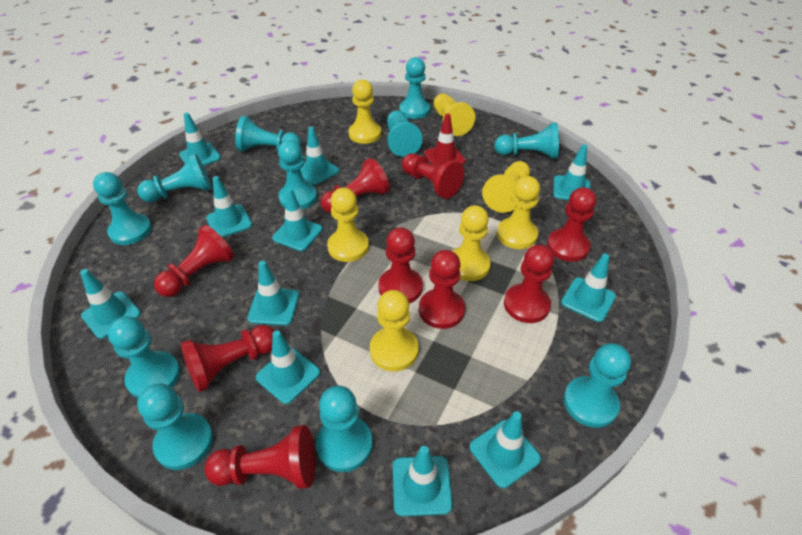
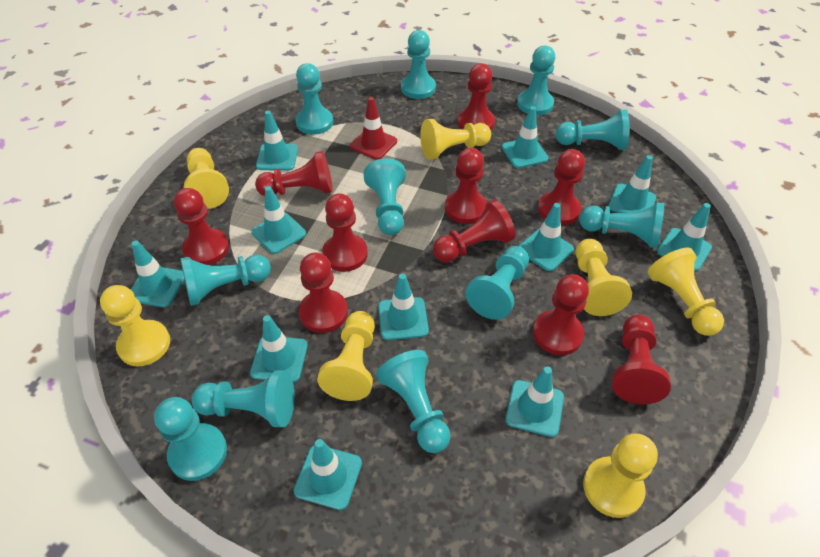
red pawn: [154,225,235,297] [181,325,275,392] [204,425,315,489] [321,158,390,213] [378,227,423,303] [402,153,464,199] [419,250,465,329] [504,244,554,323] [547,187,596,262] = 9 -> [174,188,229,265] [255,151,333,196] [299,253,348,333] [322,193,368,272] [433,200,515,262] [445,148,487,224] [458,64,495,130] [533,274,589,355] [538,149,585,225] [612,314,671,404] = 10

